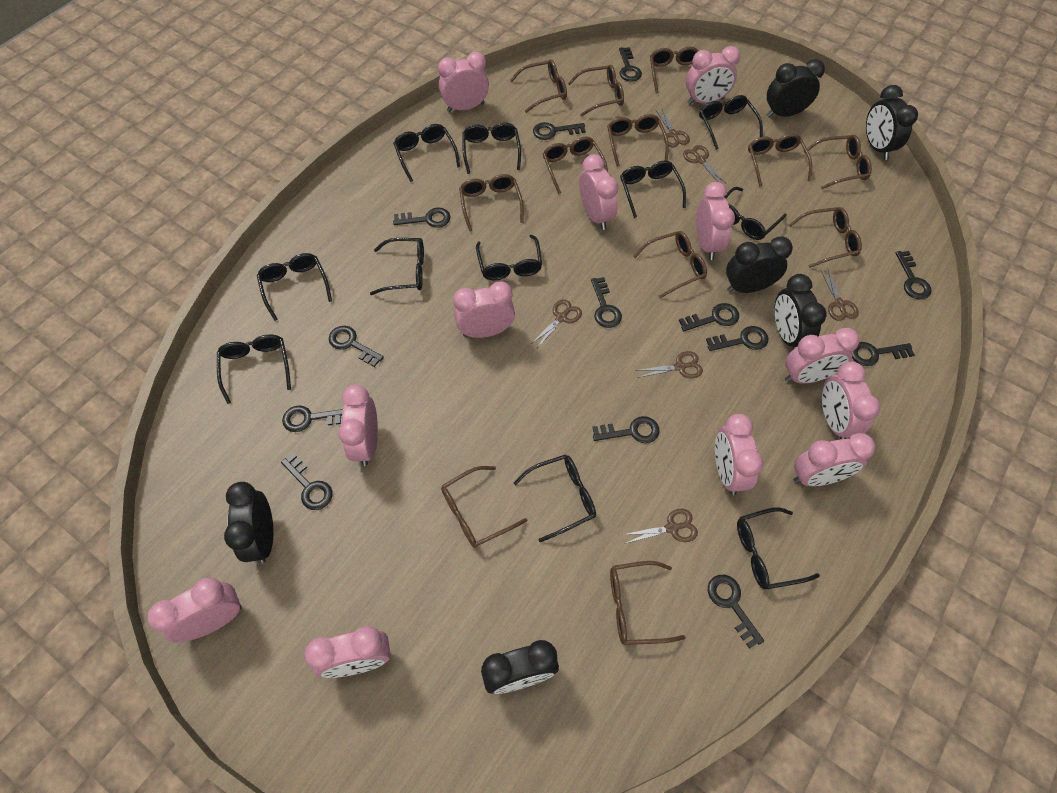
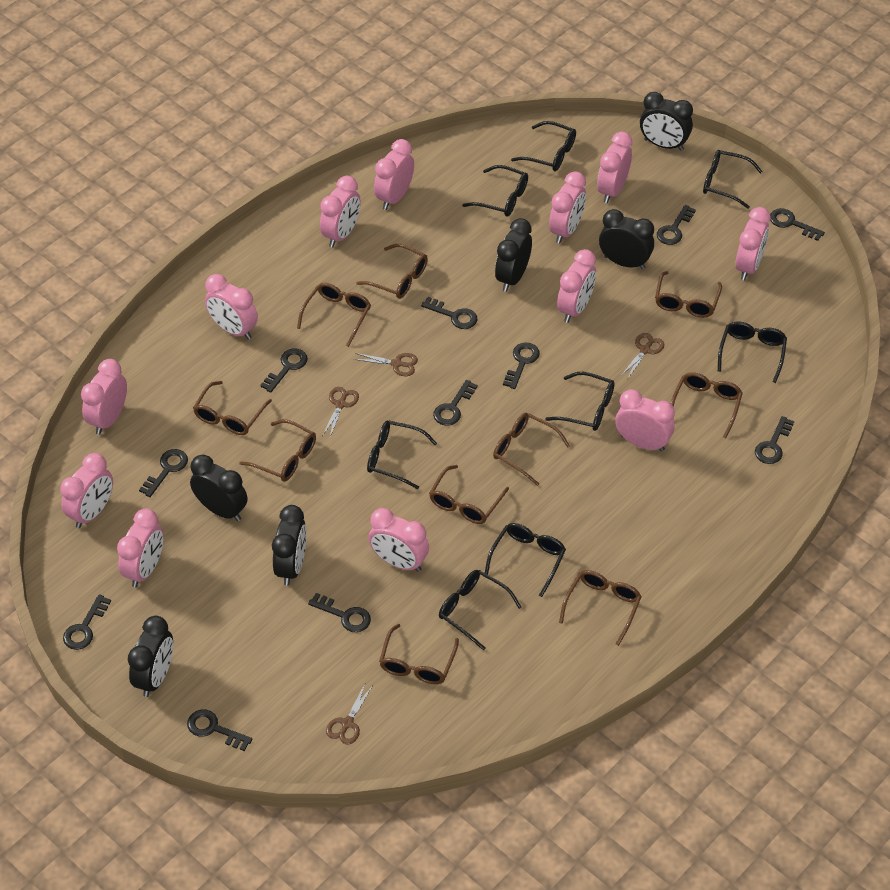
black glasses: [217,334,291,404] [257,253,332,321] [370,238,424,295] [393,124,460,182] [462,122,521,174] [476,235,542,280] [514,454,596,542] [620,160,686,218] [699,95,763,150] [724,187,787,240] [737,508,820,589] = 11 -> [367,420,437,489] [439,570,522,651] [463,165,528,217] [485,523,566,597] [511,121,576,171] [545,372,615,431] [703,150,763,209] [718,321,787,383] = 8
black key: [281,453,333,510] [282,405,343,432] [329,326,384,367] [393,207,450,228] [533,122,586,140] [591,277,622,328] [593,416,660,443] [619,47,642,81] [679,303,739,331] [706,326,769,351] [708,575,764,649] [852,342,915,366] [895,251,932,299] = 13 -> [63,594,111,650] [139,449,188,497] [187,709,252,751] [260,349,308,393] [308,593,371,632] [421,297,478,329] [433,380,478,426] [503,342,540,389] [657,205,696,245] [755,416,794,464] [770,208,825,241] = 11
brown glasses: [441,466,527,548] [459,174,524,231] [510,59,567,113] [543,137,608,194] [568,64,624,117] [607,114,669,167] [610,561,686,645] [633,231,707,298] [650,47,698,93] [748,134,812,187] [789,207,862,268] [804,135,872,189] = 12 -> [193,381,272,435] [240,419,316,482] [297,283,371,347] [356,244,428,299] [379,624,459,684] [429,465,509,524] [493,413,570,486] [559,570,642,646] [655,271,722,318] [671,372,743,438] = 10
brown scissors: [531,299,582,348] [623,509,698,544] [635,351,703,378] [656,109,690,147] [683,145,726,183] [821,269,859,321] = 6 -> [322,387,359,437] [326,684,373,744] [354,353,418,376] [621,333,664,378] = 4

